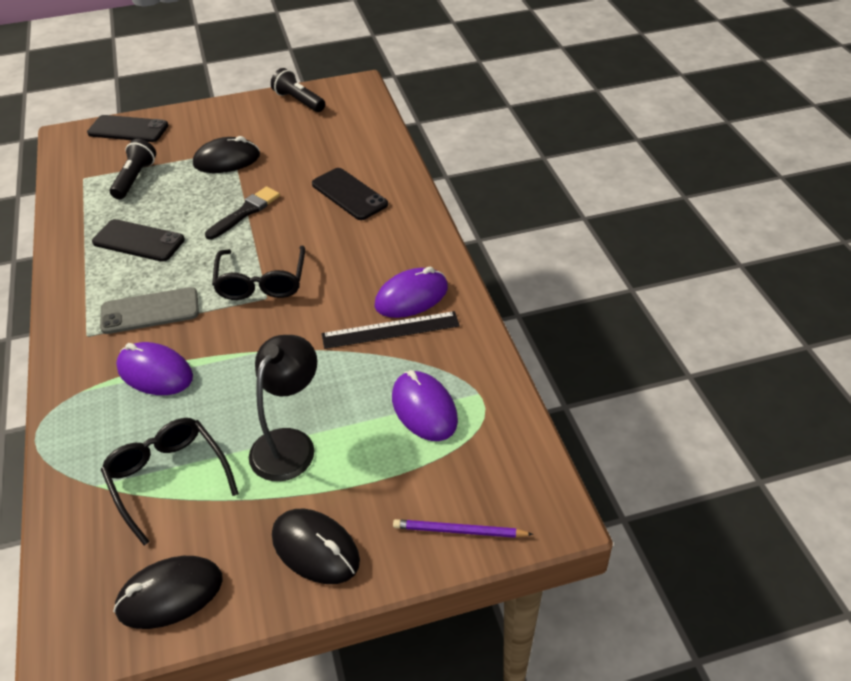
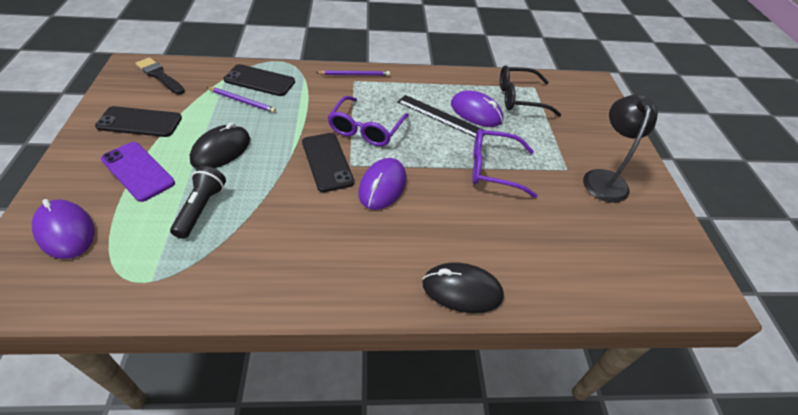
black flashlight: [110,139,156,200] [271,68,325,112] = 2 -> [170,166,226,239] = 1
black glasses: [101,418,239,545] [212,246,305,300] = 2 -> [500,65,562,116] = 1
black mouse: [113,556,223,629] [193,136,260,173] [272,509,360,584] = 3 -> [189,122,250,168] [423,263,504,313] = 2
grey phone: [100,287,199,334] = 1 -> none = 0
purple glasses: none = 0 -> [328,96,409,146] [472,129,537,198] = 2
purple pencil: [393,519,533,538] = 1 -> [207,87,276,113] [316,70,390,76] = 2
purple phone: none = 0 -> [101,142,175,202] = 1

